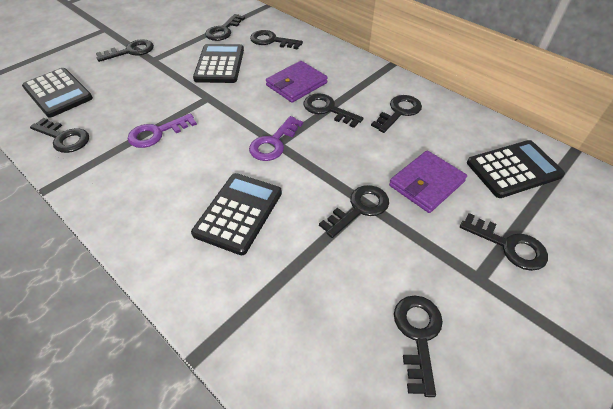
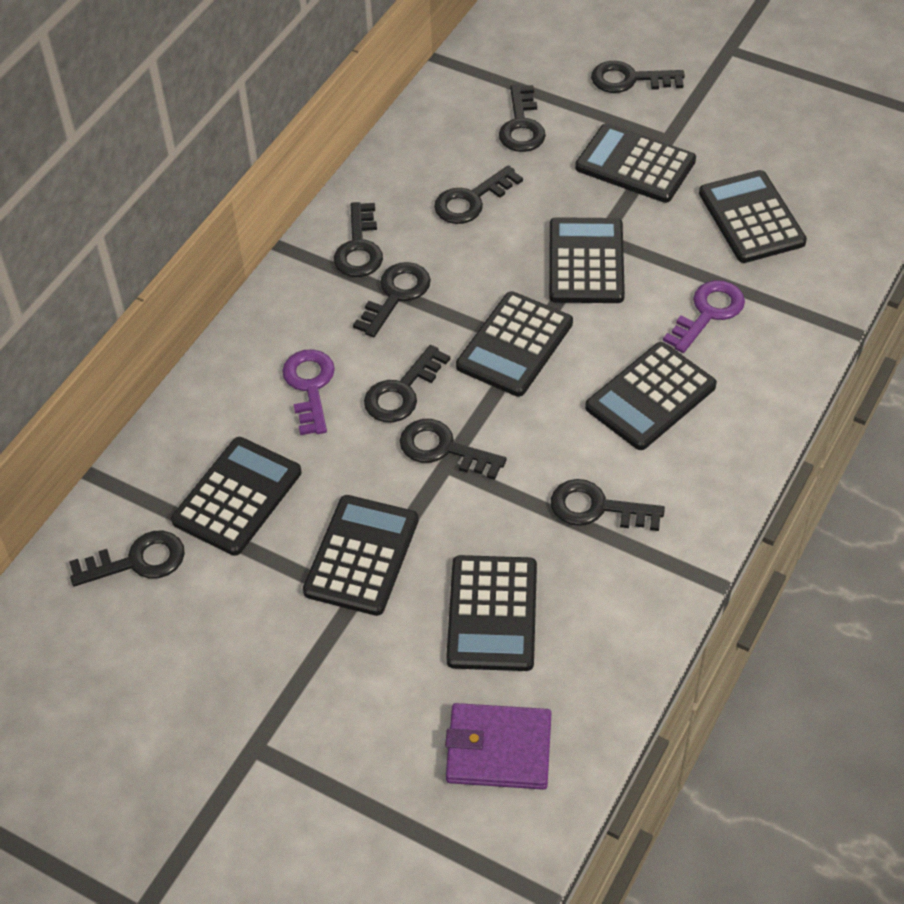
black calculator: [22,68,93,118] [191,173,282,255] [193,44,244,83] [467,140,565,198] = 4 -> [171,437,302,556] [303,495,419,616] [446,555,537,671] [456,291,573,397] [549,217,625,303] [575,123,696,203] [585,342,717,450] [699,170,807,263] = 8
purple wallet: [266,61,328,103] [389,150,467,213] = 2 -> [445,703,552,790] = 1

